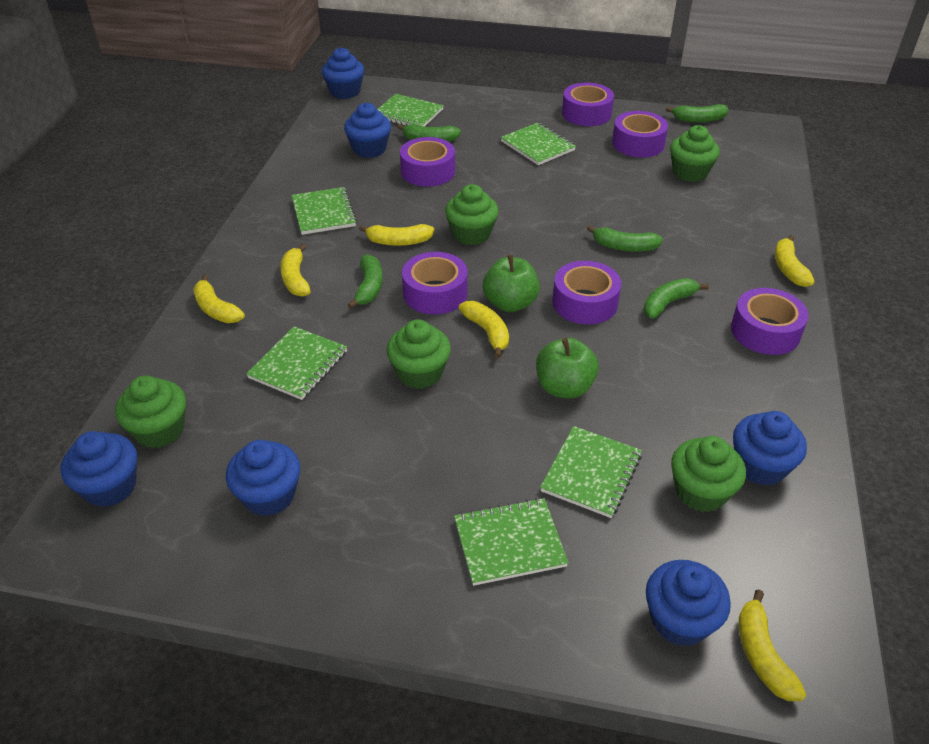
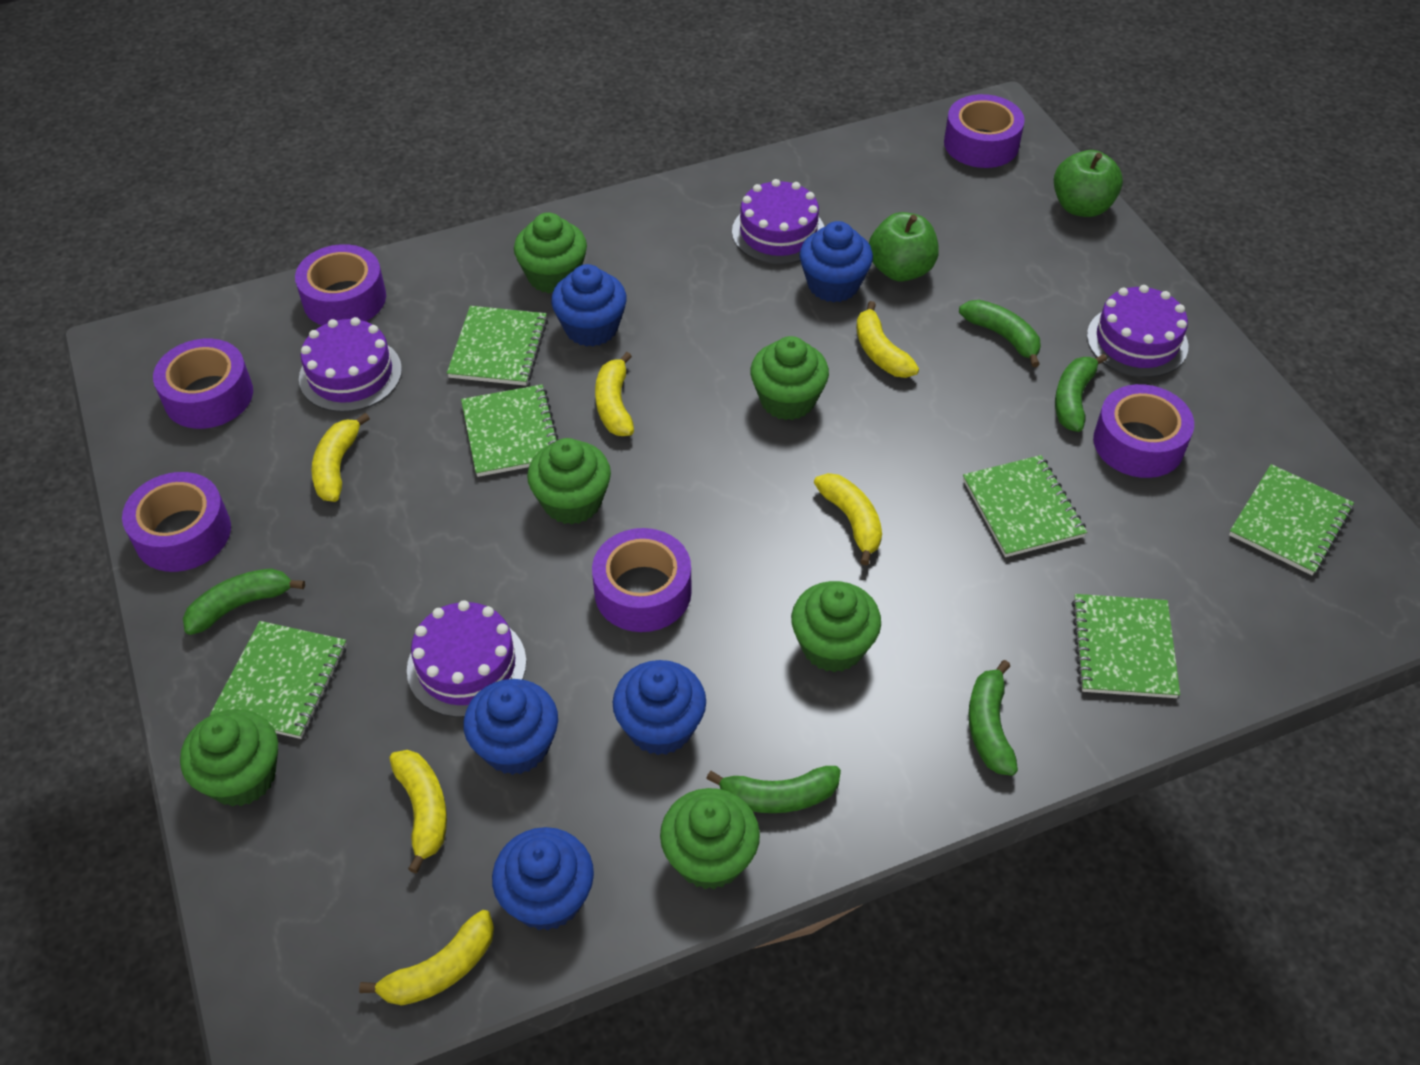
blue cupcake: [60,431,137,507] [226,440,300,516] [322,47,364,99] [344,103,391,158] [646,560,731,646] [733,411,807,486] = 6 -> [463,679,558,775] [492,827,594,931] [551,264,627,347] [613,660,706,755] [800,221,873,302] = 5
green cupcake: [115,376,186,448] [387,319,451,389] [445,184,499,245] [670,125,720,182] [671,436,746,512] = 5 -> [180,709,278,807] [514,213,587,294] [527,438,611,525] [660,788,760,889] [750,336,829,420] [791,581,881,672] = 6
purple cake: none = 0 -> [299,317,402,412] [407,600,526,717] [732,179,824,264] [1087,285,1188,377] = 4

